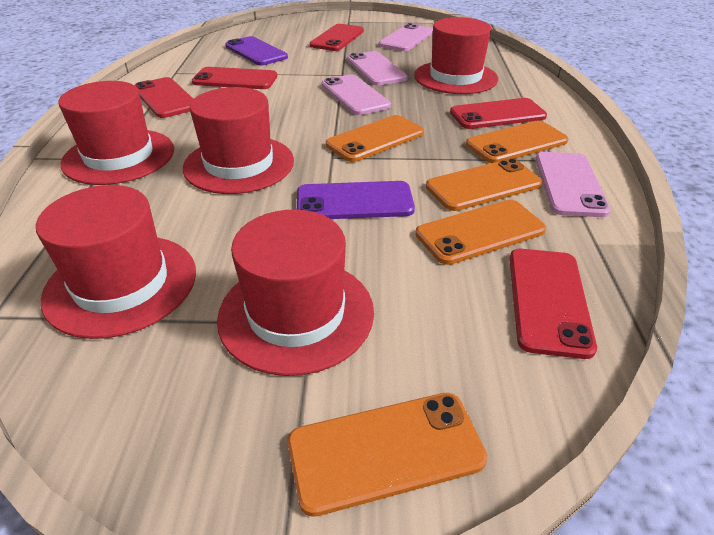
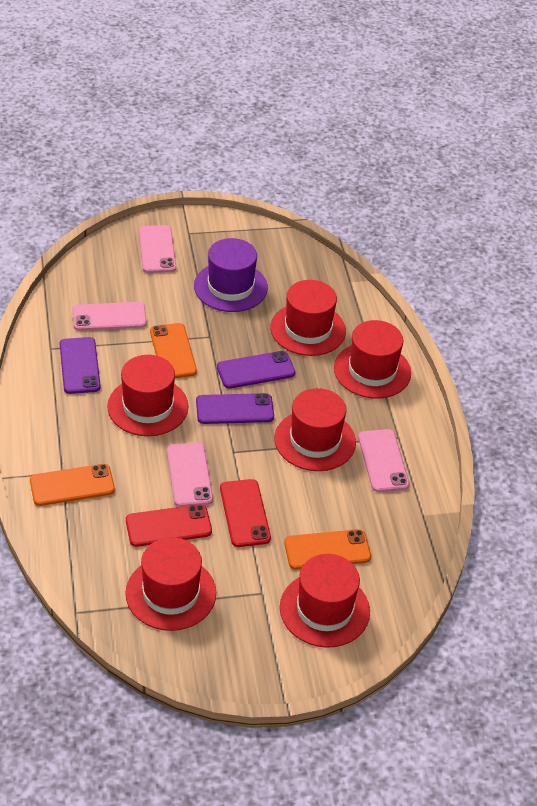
orange phone: [287,393,487,517] [326,115,424,162] [416,200,546,265] [426,158,542,211] [466,121,568,163] = 5 -> [30,464,115,506] [150,323,197,378] [284,529,371,570] = 3
purple hat: none = 0 -> [194,238,268,312] = 1
purple phone: [225,36,288,65] [297,181,415,219] = 2 -> [60,337,101,394] [196,393,274,424] [217,351,295,389] = 3
red hat: [36,185,196,339] [59,81,174,185] [183,87,294,194] [217,210,374,376] [414,17,498,94] = 5 -> [107,355,189,436] [125,537,216,631] [270,280,346,356] [275,388,356,471] [280,554,370,648] [334,320,411,399] = 6
red phone: [134,77,193,118] [192,67,277,89] [310,24,364,51] [450,98,547,129] [509,249,597,359] = 5 -> [126,504,212,547] [220,479,271,547] = 2

